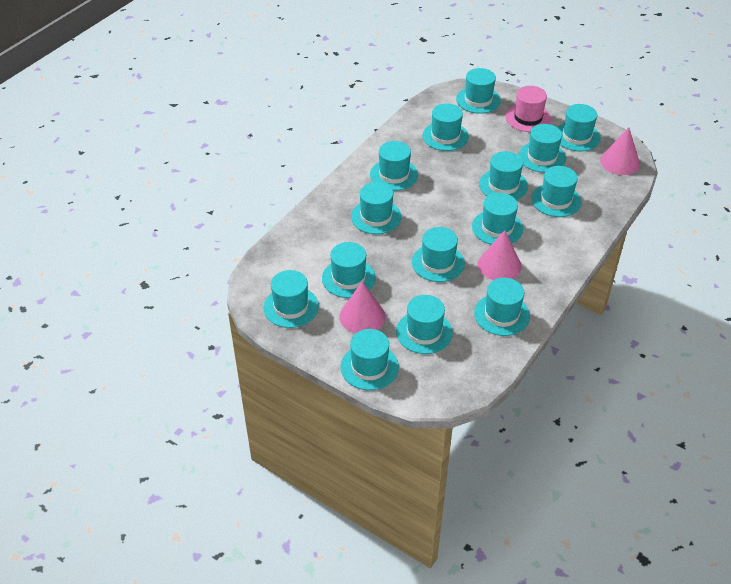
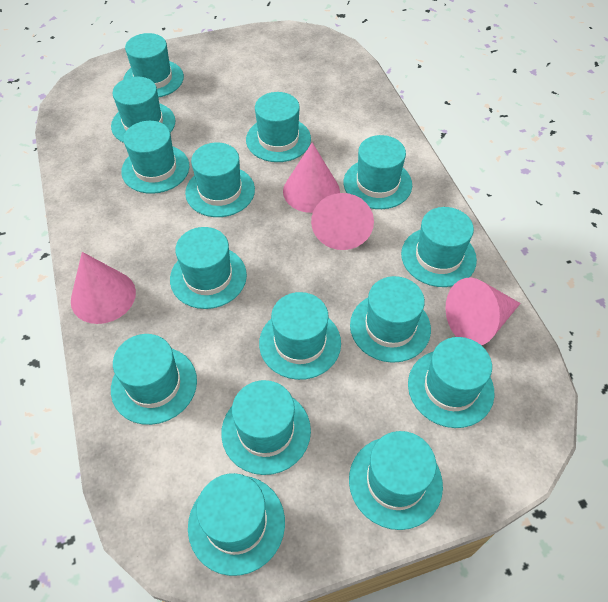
pink cone: [340,281,385,333] [478,230,522,280] [600,127,640,175] = 3 -> [71,252,136,324] [283,142,340,213] [311,193,374,250] [445,277,521,345] = 4
pink hat: [506,86,551,132] = 1 -> none = 0

